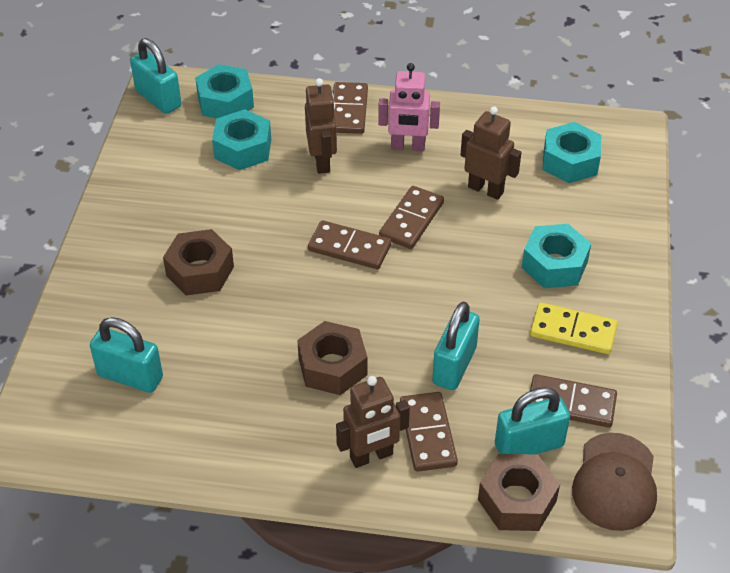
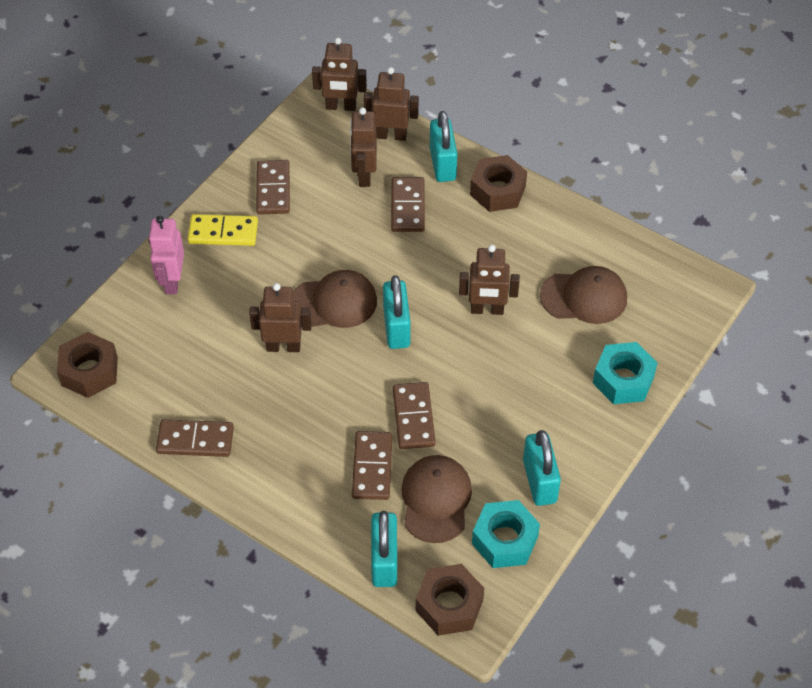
brown cap: [572,433,657,531] = 1 -> [293,270,377,328] [401,455,472,543] [540,266,627,324] = 3
brown robot: [305,78,337,174] [336,376,410,468] [461,106,522,200] = 3 -> [249,283,312,352] [312,37,367,111] [350,107,377,187] [364,67,419,141] [459,244,520,315] = 5
turquoise nut: [195,64,254,118] [212,109,271,170] [522,224,591,288] [542,122,602,183] = 4 -> [472,500,540,568] [593,342,658,404] = 2

